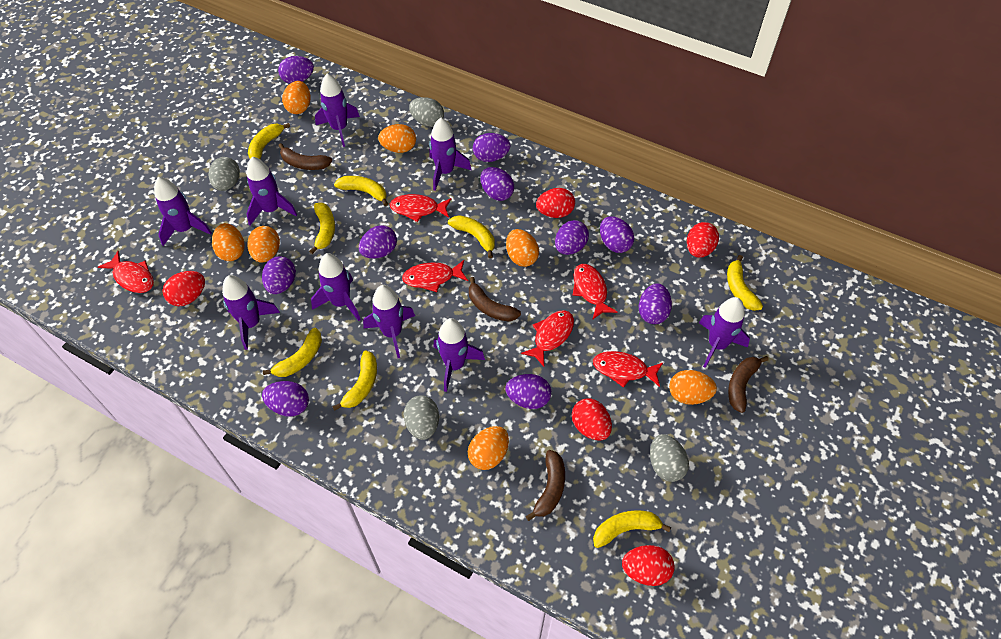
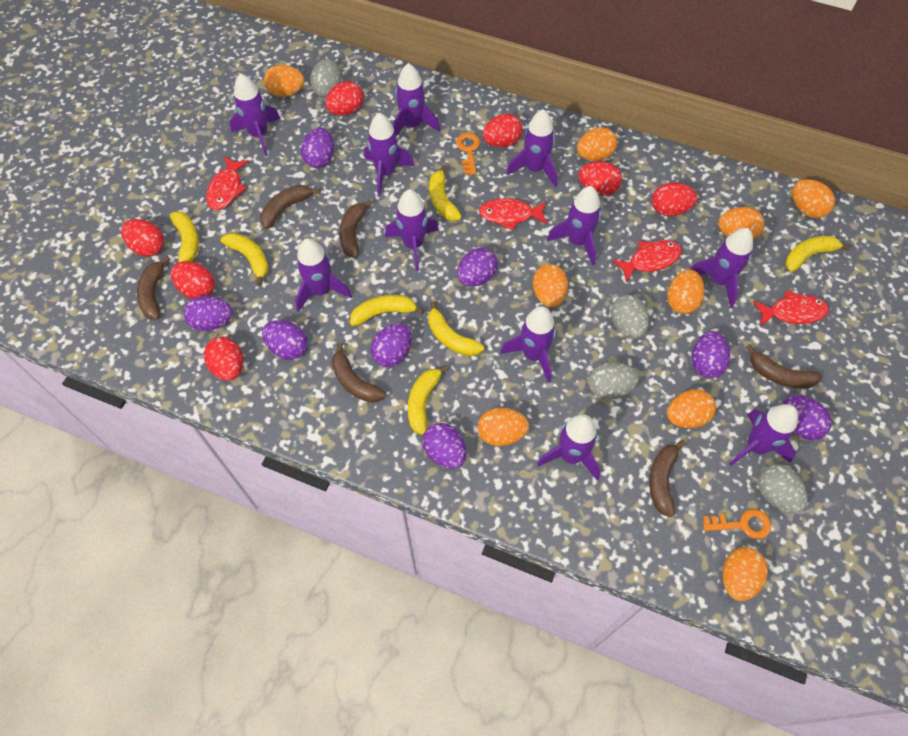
brown banana: [278,143,332,170] [469,277,521,322] [526,450,565,521] [728,356,769,413] = 4 -> [137,256,170,320] [260,185,320,229] [331,343,386,403] [339,199,373,258] [649,440,686,517] [746,344,822,389] = 6
orange egg: [212,223,245,261] [248,226,280,263] [282,81,310,114] [378,124,416,153] [468,426,509,470] [506,229,539,267] [669,370,717,405] = 7 -> [264,65,305,97] [478,408,529,446] [533,264,568,307] [577,127,617,161] [667,270,704,314] [667,389,716,428] [718,207,764,239] [723,547,768,601] [792,179,835,218] = 9
orange key: none = 0 -> [456,133,480,175] [703,509,771,539] = 2
purple egg: [262,256,296,294] [262,381,309,416] [278,56,314,84] [359,226,397,259] [473,133,510,162] [481,167,514,201] [505,374,551,409] [555,220,589,255] [600,216,634,253] [639,284,672,324] = 10 -> [184,295,233,331] [262,320,308,360] [301,128,334,168] [371,323,412,367] [422,423,467,469] [457,248,498,286] [692,331,730,378] [783,395,832,440] = 8
purple rocket: [154,177,212,246] [222,275,280,350] [247,157,297,225] [311,253,361,321] [315,73,360,147] [363,285,415,358] [429,118,471,191] [434,318,485,392] [699,297,750,368] = 9 -> [230,73,280,156] [295,238,352,312] [364,113,415,196] [385,189,439,271] [392,63,440,136] [500,306,556,383] [506,109,557,187] [537,414,600,481] [547,186,601,265] [690,228,753,308] [729,404,798,466] = 11
red egg: [162,271,205,306] [536,188,575,218] [572,399,612,441] [622,545,675,586] [687,222,719,258] = 5 -> [121,219,164,257] [171,261,215,299] [204,337,243,381] [325,81,364,115] [483,114,523,147] [578,161,622,195] [652,182,697,216] = 7
red fish: [98,251,154,293] [390,194,451,222] [402,260,468,292] [521,310,574,367] [573,264,617,320] [593,351,663,388] = 6 -> [206,157,249,210] [479,198,547,231] [612,240,682,283] [753,290,829,326] = 4
yellow banana: [248,123,290,159] [263,328,322,377] [309,203,335,254] [332,351,377,411] [334,176,388,206] [448,215,495,258] [593,510,671,548] [727,255,763,311] = 8 -> [170,211,199,262] [220,233,269,286] [350,295,424,326] [408,365,449,435] [428,301,484,356] [429,165,462,221] [785,236,851,272] = 7

